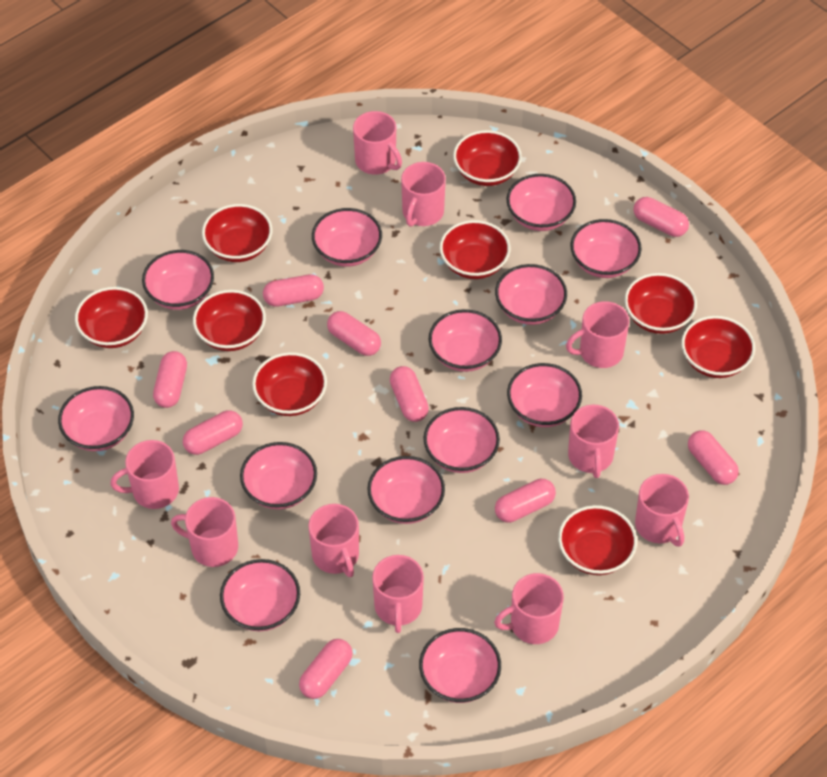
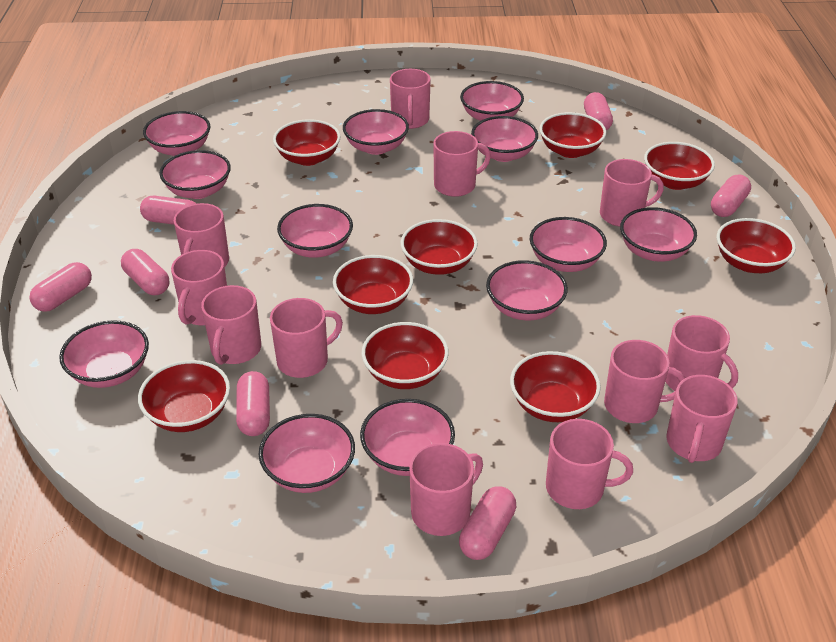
pink bowl: [58,386,134,451] [142,250,214,310] [220,559,300,631] [240,442,317,509] [312,208,382,267] [367,456,445,524] [419,628,501,703] [424,407,500,473] [429,309,502,372] [495,264,567,325] [507,174,576,231] [507,363,582,427] [570,219,642,278] = 13 -> [59,320,149,388] [143,111,210,156] [159,150,231,199] [259,414,355,493] [277,204,353,258] [343,109,409,155] [360,399,455,476] [460,81,524,121] [471,116,538,162] [486,260,568,321] [530,217,607,272] [620,207,697,262] = 12
pink capsule: [153,351,187,408] [183,410,243,455] [263,274,324,307] [299,639,353,699] [327,311,381,356] [390,366,429,422] [495,479,556,523] [633,197,689,237] [688,430,739,485] = 9 -> [30,262,92,312] [121,249,169,295] [140,196,197,225] [236,371,270,436] [459,486,516,560] [584,92,613,131] [711,175,751,217] = 7
pink mug: [110,440,179,509] [171,497,238,567] [308,504,359,577] [353,111,402,175] [372,555,424,633] [401,162,446,227] [494,573,564,644] [566,301,629,368] [568,405,619,478] [635,474,689,546] = 10 -> [171,250,227,326] [174,203,229,267] [201,285,261,365] [270,298,343,378] [390,69,431,129] [409,443,483,536] [433,131,491,197] [546,419,633,509] [600,159,664,227] [604,340,685,423] [665,315,738,391] [666,375,737,463] = 12

